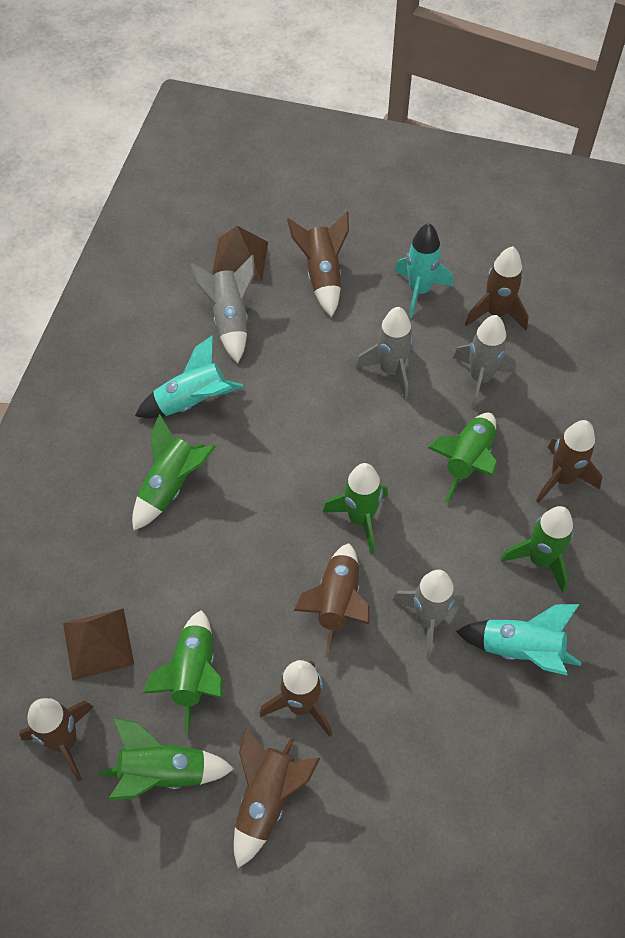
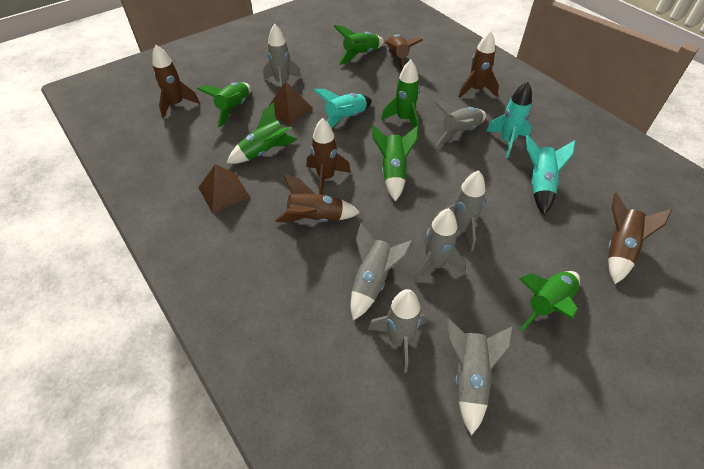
brown rocket: [19,698,94,781] [234,727,320,868] [259,660,332,737] [287,212,349,317] [294,543,370,657] [465,246,529,331] [536,420,602,503] = 7 -> [153,45,200,118] [275,174,360,222] [307,118,351,195] [384,35,423,72] [459,30,499,98] [608,192,672,284] = 6
grey rocket: [191,255,255,363] [355,307,413,399] [392,570,465,659] [453,315,516,408] = 4 -> [263,24,301,88] [351,223,413,321] [368,289,426,373] [414,208,466,283] [434,101,486,146] [437,170,486,251] [447,319,513,436] = 7

